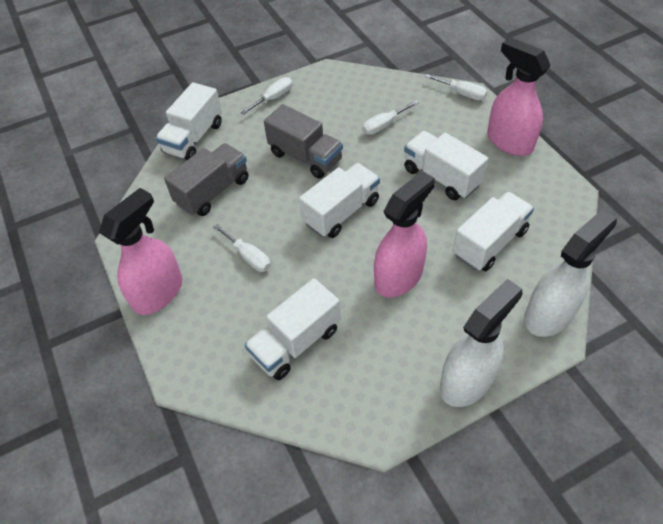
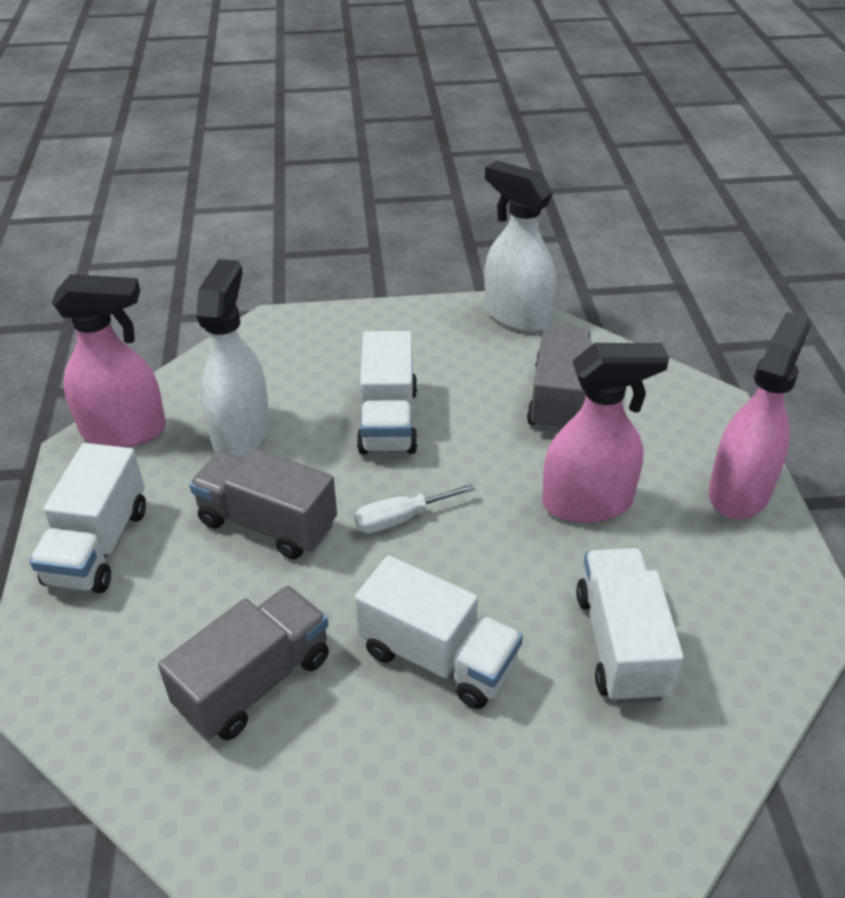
grey truck: [164,143,248,216] [264,104,343,179] = 2 -> [158,586,329,740] [189,448,337,559] [527,325,591,432] = 3
white screwdriver: [214,224,271,272] [241,77,293,115] [362,101,418,135] [425,74,487,101] = 4 -> [354,484,476,533] = 1
white truck: [156,82,222,160] [244,278,341,380] [299,163,380,238] [404,131,488,200] [453,191,534,271] = 5 -> [30,443,146,593] [355,555,523,709] [357,331,418,454] [576,548,684,704] = 4

